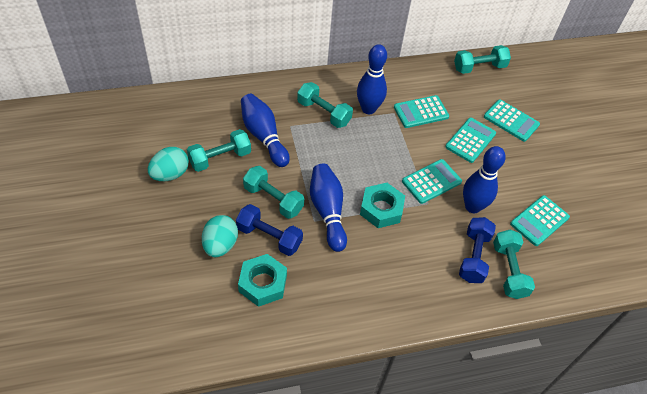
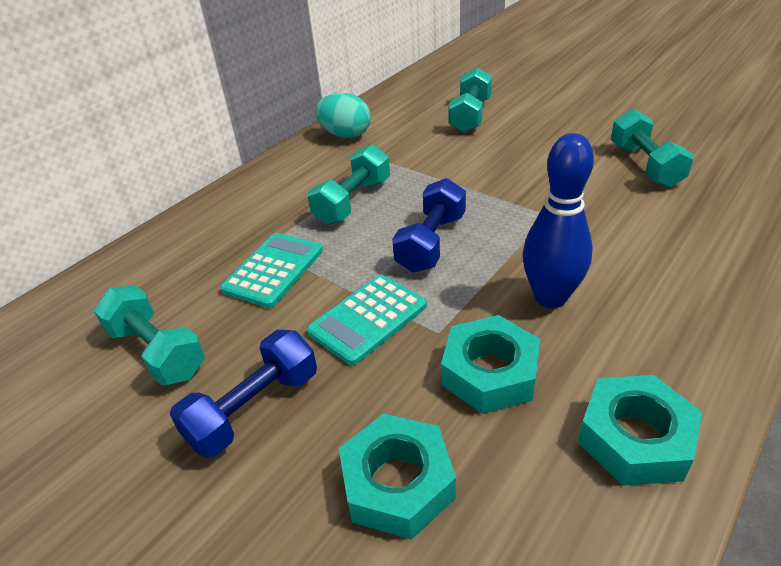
blue bowling pin: [241,94,290,167] [310,164,347,252] [357,44,387,114] [463,146,506,213] = 4 -> [523,133,594,308] = 1
turquoise calculator: [394,95,449,128] [402,159,462,204] [445,118,496,163] [484,99,540,142] [510,195,570,246] = 5 -> [220,233,323,308] [307,275,427,366] = 2
turquoise dumbbell: [187,129,251,172] [243,166,304,219] [297,82,353,128] [454,45,511,74] [493,230,535,299] = 5 -> [93,286,205,386] [308,144,390,225] [448,67,492,133] [611,109,694,187] = 4
turquoise egg: [148,147,189,181] [202,215,238,257] = 2 -> [315,93,370,138] = 1
turquoise nut: [238,254,287,307] [360,183,405,228] = 2 -> [339,413,456,540] [441,315,540,414] [578,375,703,486] = 3

